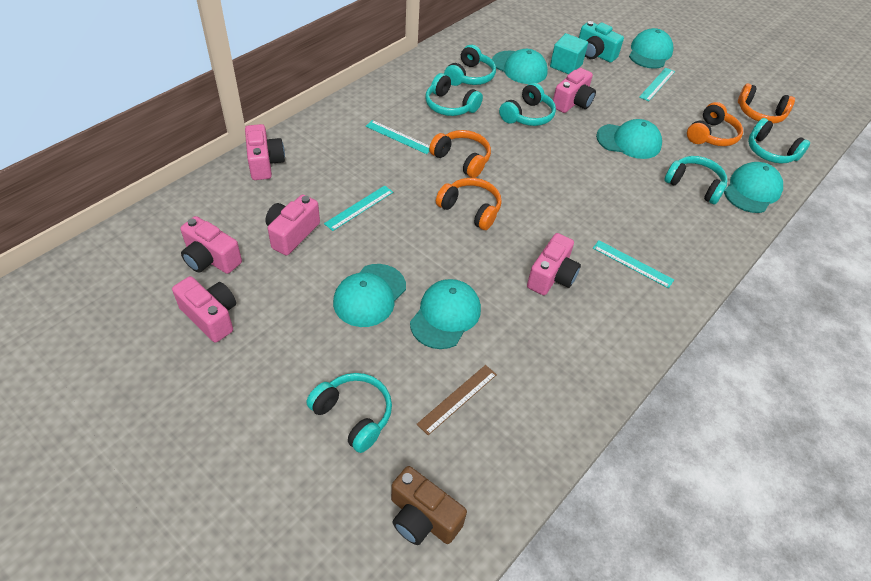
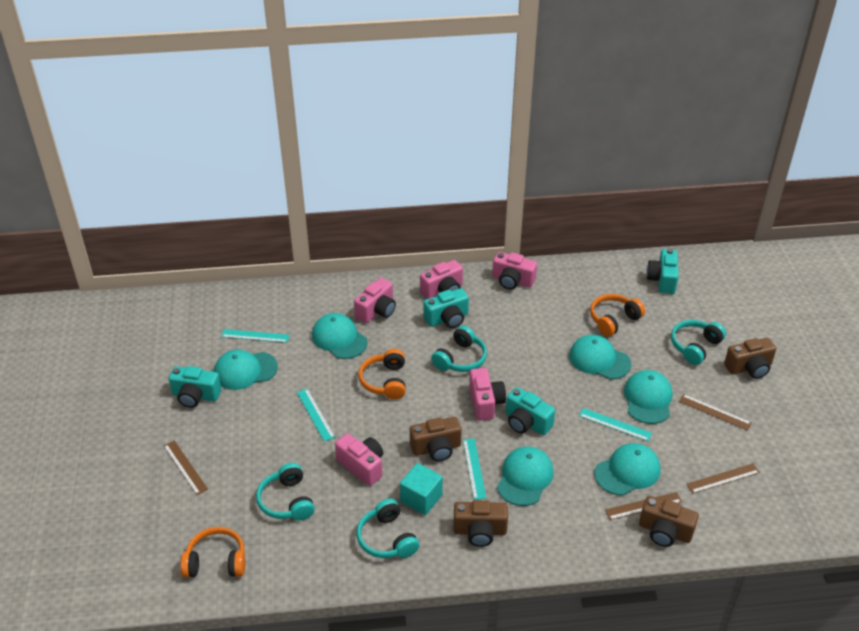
brown camera: [391,466,467,545] = 1 -> [410,417,462,462] [453,500,508,547] [639,496,699,547] [724,338,776,379] = 4
brown ruler: [417,365,497,435] = 1 -> [164,440,208,495] [605,492,682,520] [679,394,752,431] [687,463,760,494] = 4
orange headphones: [429,130,491,178] [436,178,502,230] [687,102,743,146] [738,83,795,124] = 4 -> [181,527,246,578] [358,349,406,400] [590,294,645,336] = 3
pink camera: [172,276,236,343] [180,216,242,274] [245,124,285,180] [265,194,320,256] [527,233,581,295] [553,68,596,113] = 6 -> [335,433,383,486] [354,278,396,323] [420,260,463,299] [469,368,506,421] [492,252,537,290] = 5
turquoise camera: [579,21,624,63] = 1 -> [169,366,221,408] [423,288,469,328] [506,387,555,435] [646,248,679,294] = 4
turquoise headphones: [306,373,392,453] [426,73,483,116] [444,45,496,86] [499,83,556,126] [664,156,727,204] [748,118,810,164] = 6 -> [256,463,315,521] [357,498,419,558] [431,326,487,372] [671,320,726,365] = 4

